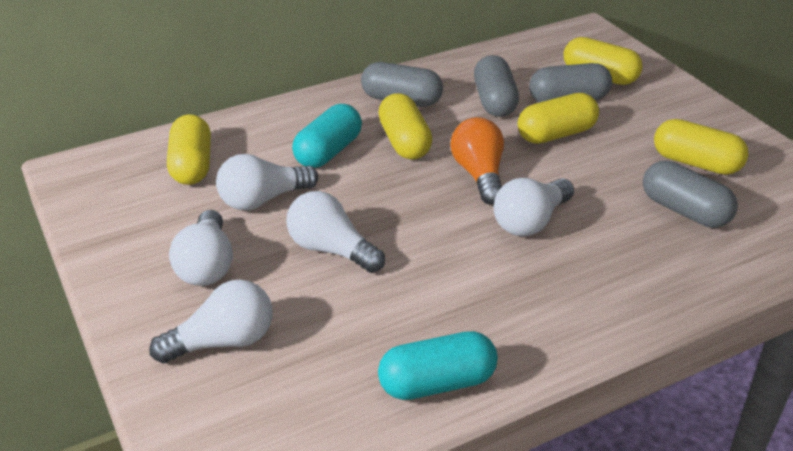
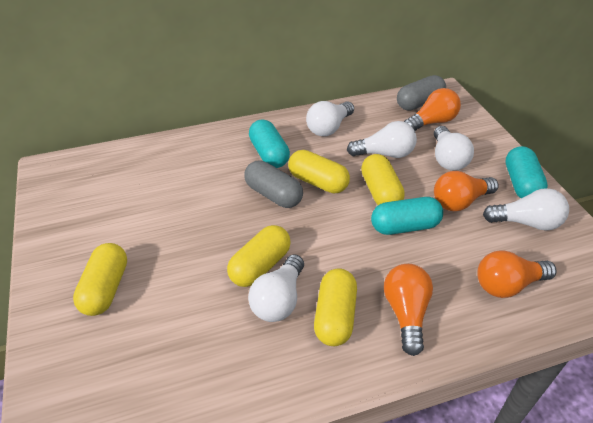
grey capsule: [361,62,443,107] [474,55,519,117] [529,63,612,102] [643,161,738,228] = 4 -> [244,160,303,208] [397,75,446,111] = 2
orange light bulb: [450,117,504,204] = 1 -> [384,264,433,356] [404,88,461,131] [434,171,498,211] [477,250,557,298] = 4
turquoise capsule: [292,104,362,168] [378,331,498,400] = 2 -> [249,119,290,168] [371,197,443,235] [505,146,548,198] = 3

